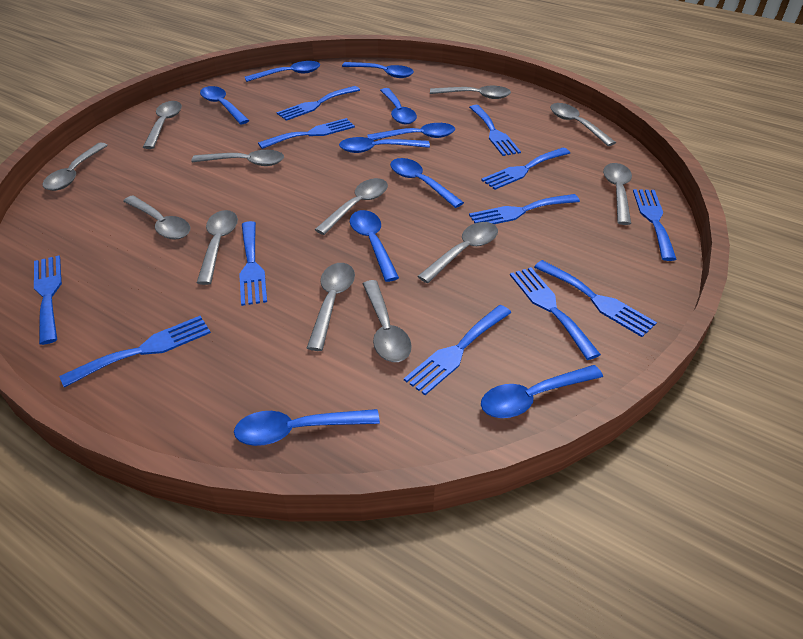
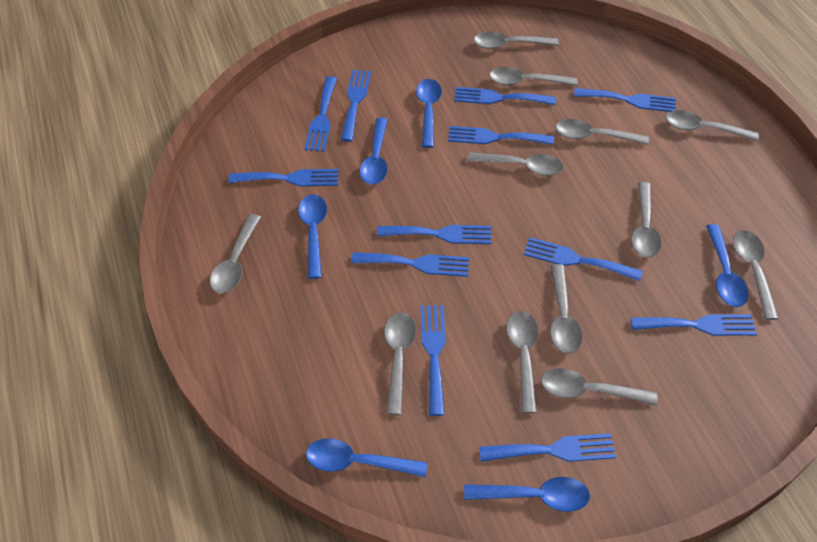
blue spoon: [200,86,250,124] [234,409,380,446] [245,61,320,82] [339,137,430,153] [342,62,414,78] [350,210,399,282] [367,123,455,140] [380,88,417,124] [390,158,464,208] [481,365,603,418] = 10 -> [298,194,327,279] [306,438,427,477] [360,118,388,185] [416,79,442,148] [464,477,590,512] [706,224,749,307] = 6

